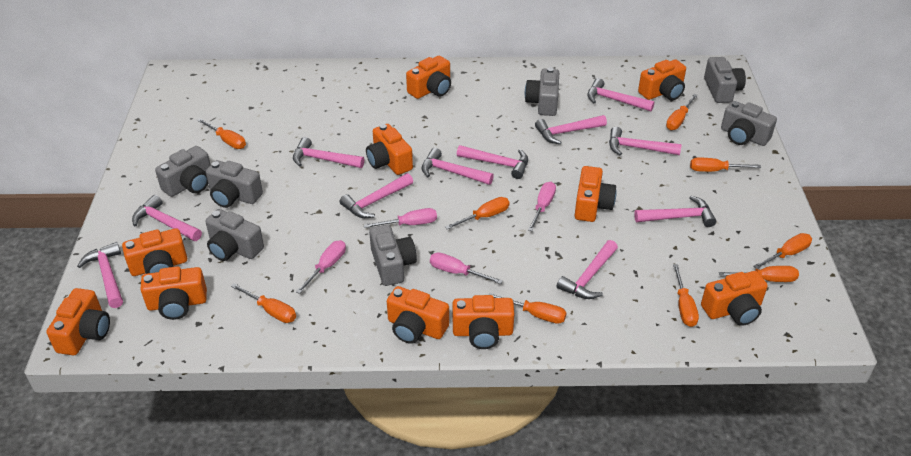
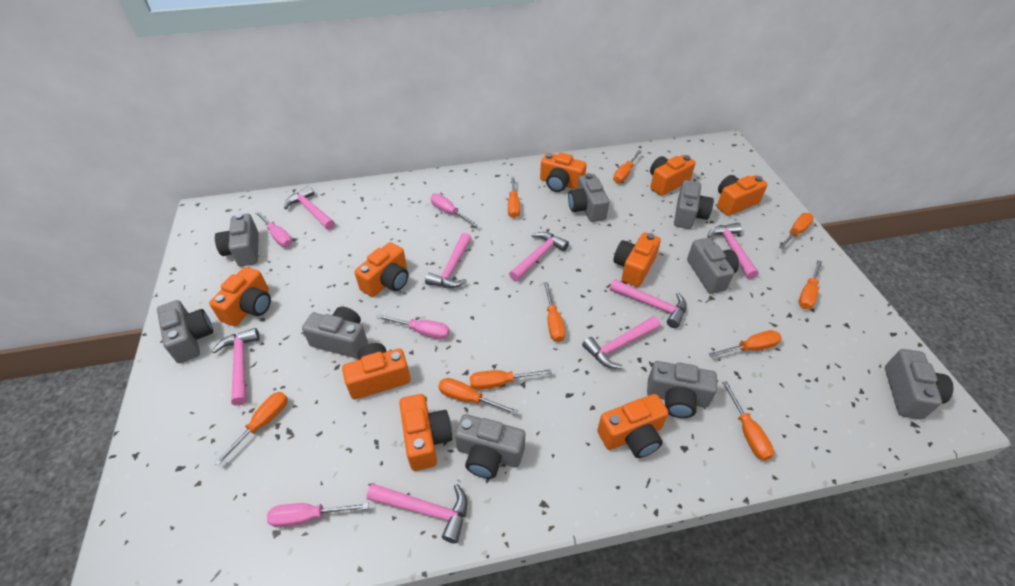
grey camera: [155,146,211,197] [205,209,264,261] [206,160,263,208] [369,224,417,286] [525,67,559,116] [704,57,746,103] [721,101,777,146] = 7 -> [157,300,213,363] [215,213,259,267] [302,307,368,358] [455,414,525,479] [568,173,609,222] [647,361,717,418] [674,180,714,229] [687,238,739,294] [885,349,954,419] = 9
orange camera: [46,288,110,355] [122,228,187,276] [140,266,207,320] [366,124,413,175] [387,286,449,344] [406,56,451,99] [453,295,514,349] [575,166,617,222] [638,59,686,100] [701,271,768,326] = 10 -> [209,267,271,326] [342,343,411,400] [354,242,409,297] [399,394,453,471] [540,152,587,192] [597,394,669,458] [613,232,661,287] [650,155,696,196] [717,175,768,216] = 9
orange screwdriver: [197,118,246,149] [231,283,296,323] [445,197,509,229] [489,293,567,324] [666,94,698,130] [673,264,699,327] [690,158,761,172] [719,266,799,282] [754,233,812,269] = 9 -> [214,392,288,466] [438,378,518,415] [470,369,552,390] [508,176,520,218] [544,282,565,342] [613,150,642,183] [709,330,782,357] [722,381,774,460] [778,213,814,249] [798,260,822,309] = 10
pink hammer: [77,242,123,308] [132,195,202,241] [293,137,364,168] [340,173,413,218] [422,148,494,185] [457,145,528,179] [535,115,607,144] [557,240,618,299] [587,78,655,112] [609,127,682,155] [634,196,716,227] = 11 -> [212,328,260,406] [284,186,335,230] [367,483,468,543] [425,233,471,288] [509,232,569,281] [582,316,661,369] [610,279,687,328] [707,223,758,279] = 8

